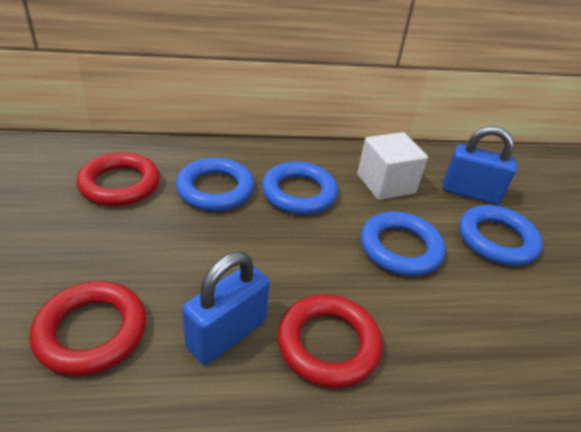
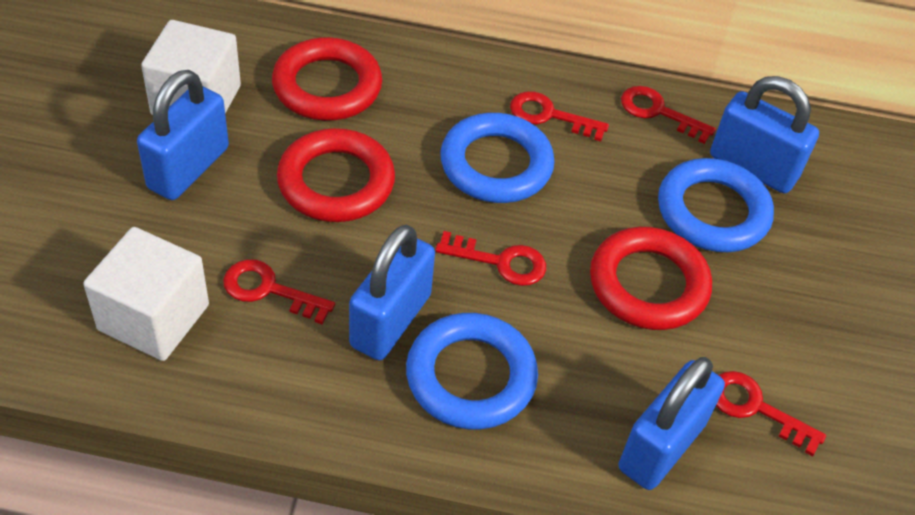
blue padlock: [182,252,270,365] [442,126,517,205] = 2 -> [137,70,229,200] [349,225,435,361] [618,357,725,490] [710,76,819,193] = 4
blue ring: [175,157,254,211] [262,161,338,215] [360,211,445,276] [459,205,543,266] = 4 -> [406,313,538,429] [440,113,555,203] [658,158,774,252] = 3
red key: none = 0 -> [223,259,335,324] [435,231,546,286] [510,91,609,141] [621,86,716,144] [716,371,826,456] = 5
white cube: [357,132,428,200] = 1 -> [83,227,209,361] [141,20,241,115] = 2

